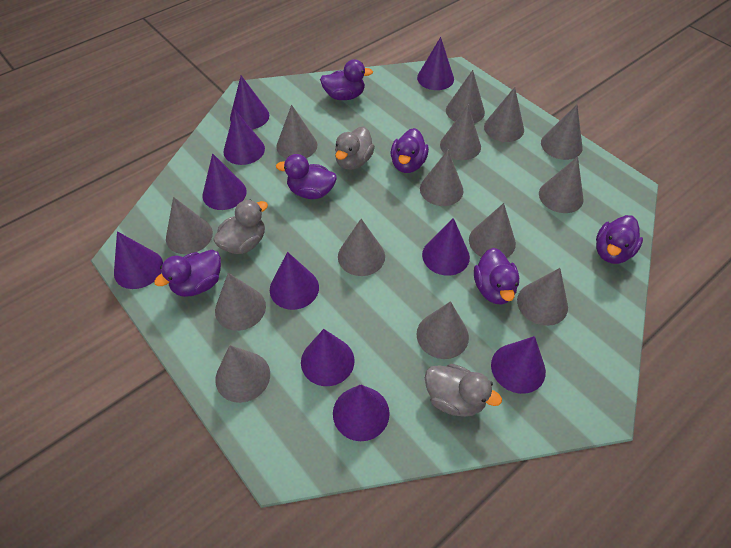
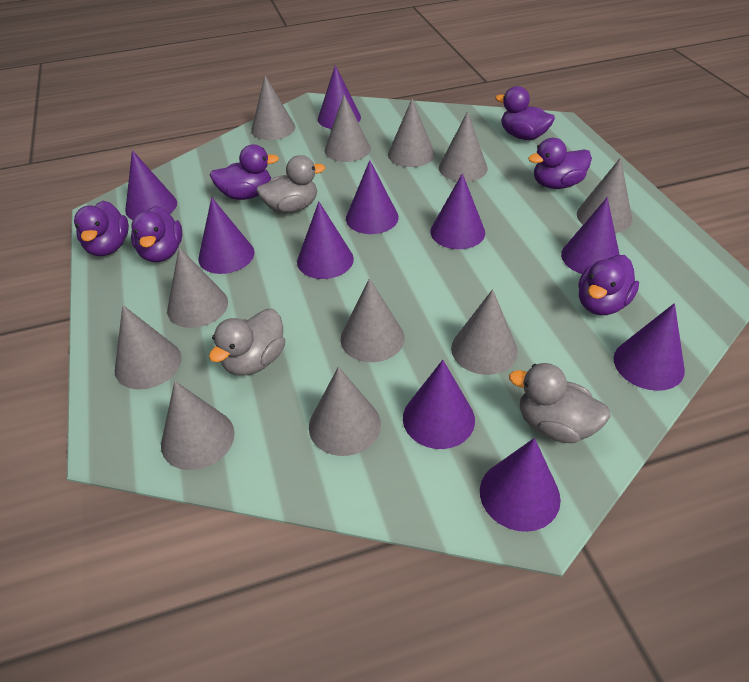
grey cone: [166,197,213,254] [215,273,266,331] [215,345,270,403] [276,105,317,159] [338,219,385,276] [416,301,469,359] [420,150,464,206] [440,105,481,160] [446,70,485,123] [469,203,516,258] [484,87,524,142] [517,268,568,326] [539,156,584,213] [541,104,582,160] = 14 -> [115,305,182,390] [161,381,235,470] [167,247,228,328] [251,76,295,140] [309,367,381,456] [325,95,371,162] [340,278,404,362] [388,99,435,167] [439,111,488,182] [451,289,518,375] [577,157,632,233] = 11

